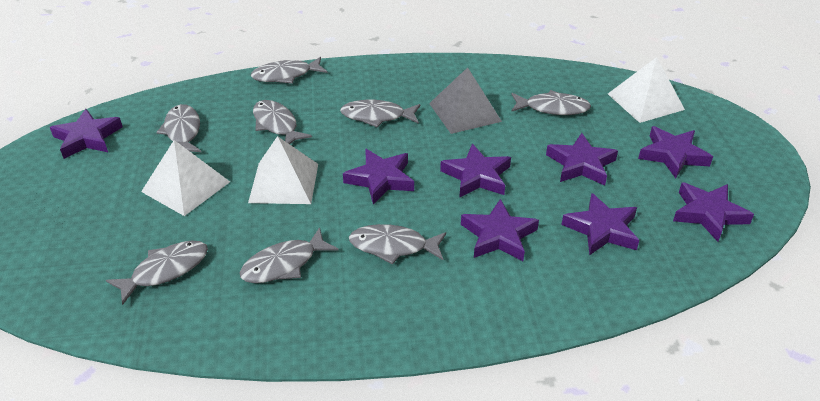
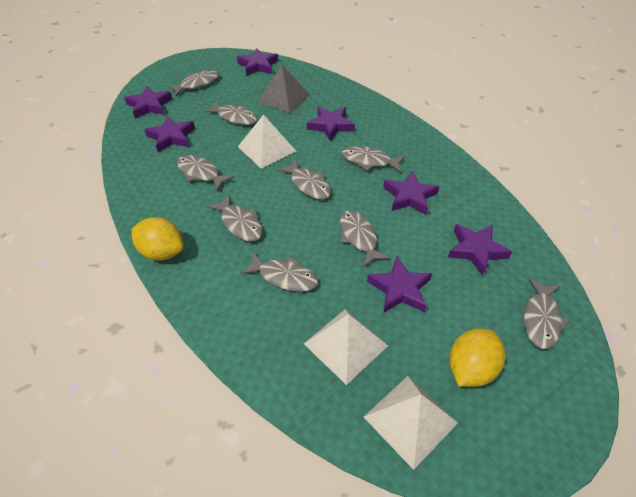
grey fish: [106,240,208,305] [156,104,201,152] [240,227,338,283] [251,57,327,84] [253,100,312,144] [340,100,420,127] [349,224,446,265] [511,90,591,115] = 8 -> [167,70,219,96] [177,155,235,191] [203,100,258,125] [207,195,263,241] [240,252,318,292] [277,159,331,200] [340,210,390,267] [342,146,405,172] [524,278,570,349] = 9
purple star: [50,109,123,159] [343,149,414,204] [440,144,511,198] [461,199,539,261] [546,133,618,186] [561,193,639,255] [638,126,713,178] [673,183,754,242] = 8 -> [124,86,172,119] [144,116,195,152] [237,48,278,76] [307,106,355,141] [367,257,432,313] [383,171,439,215] [448,224,512,276] = 7
yellow lemon: none = 0 -> [131,217,184,261] [449,328,505,387] = 2

